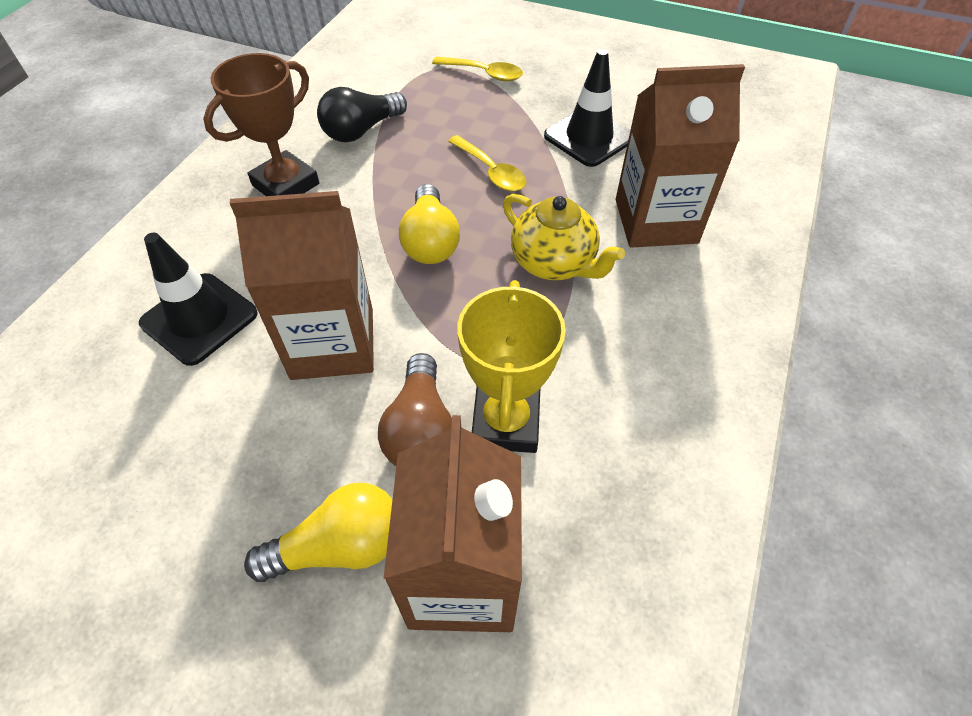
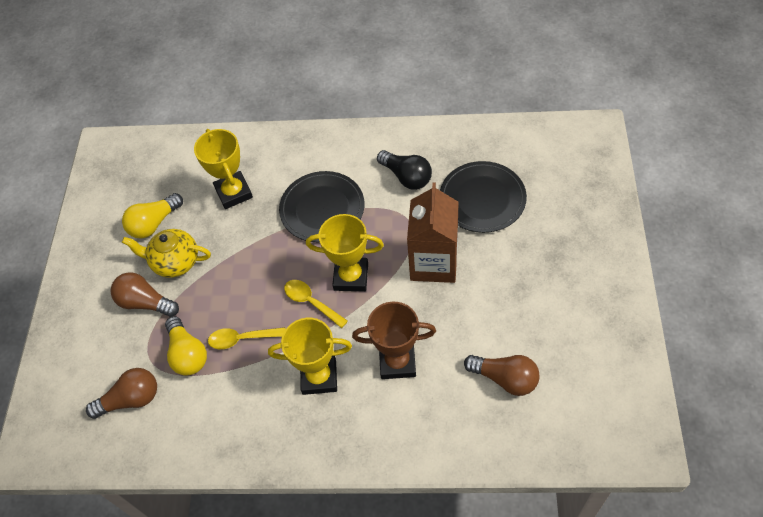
black plate: none = 0 -> [279,171,364,242] [440,161,527,233] = 2
black traffic cone: [139,233,258,366] [544,49,630,167] = 2 -> none = 0
brown carton: [230,191,374,380] [383,415,522,632] [616,64,745,248] = 3 -> [407,183,459,283] = 1
brown light bulb: [378,353,452,466] = 1 -> [86,368,157,419] [111,272,179,317] [464,355,540,396] = 3
yellow trophy: [457,280,566,453] = 1 -> [194,129,253,209] [268,318,352,395] [306,214,384,291] = 3

